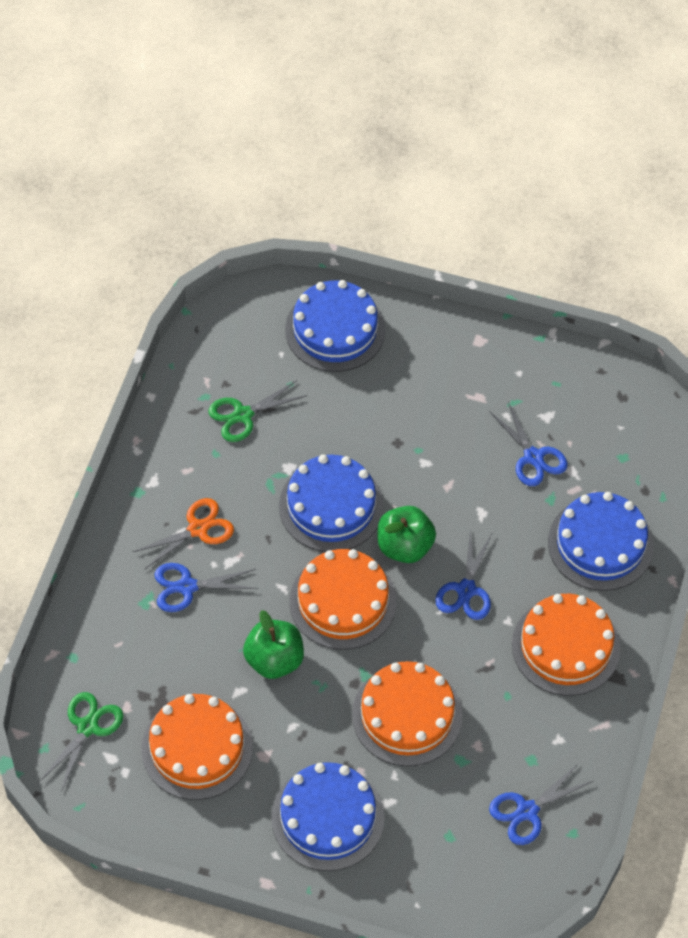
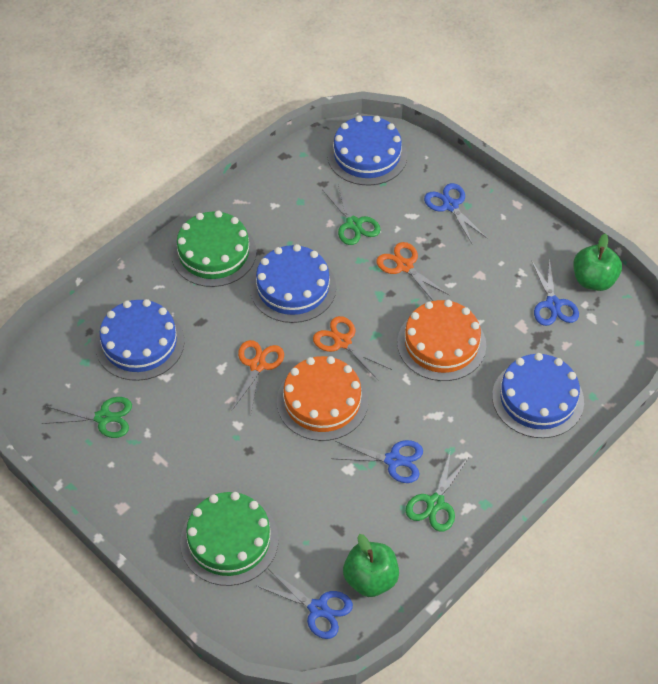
green cake: none = 0 -> [172,211,256,287] [180,492,279,586] = 2
green scissors: [40,692,123,792] [209,380,308,442] = 2 -> [42,397,132,438] [322,184,381,245] [406,450,470,532] = 3
orange cake: [141,694,253,800] [289,549,397,650] [352,661,462,766] [512,594,621,696] = 4 -> [277,356,368,441] [397,300,486,381] = 2
orange scissors: [133,498,234,570] = 1 -> [232,340,284,412] [313,316,392,381] [377,242,450,301] = 3

